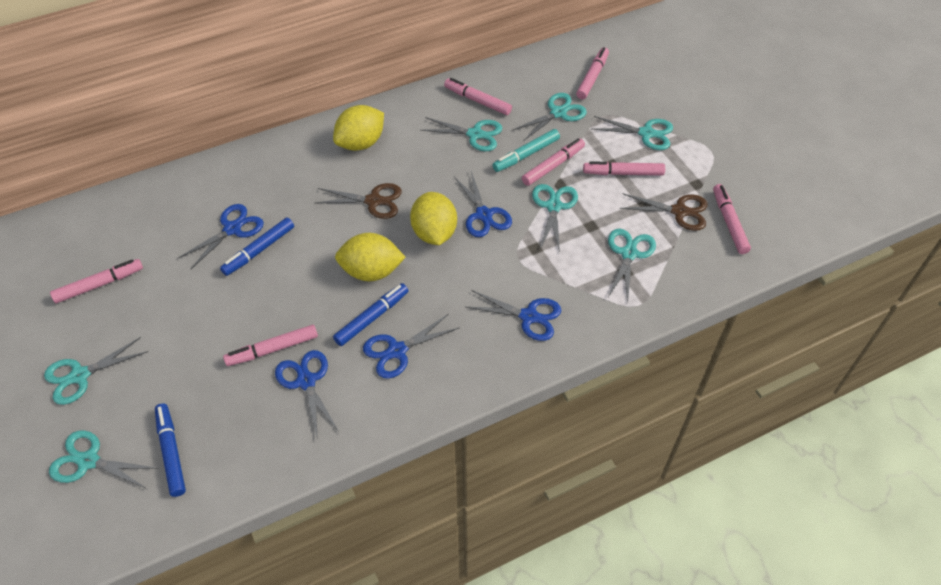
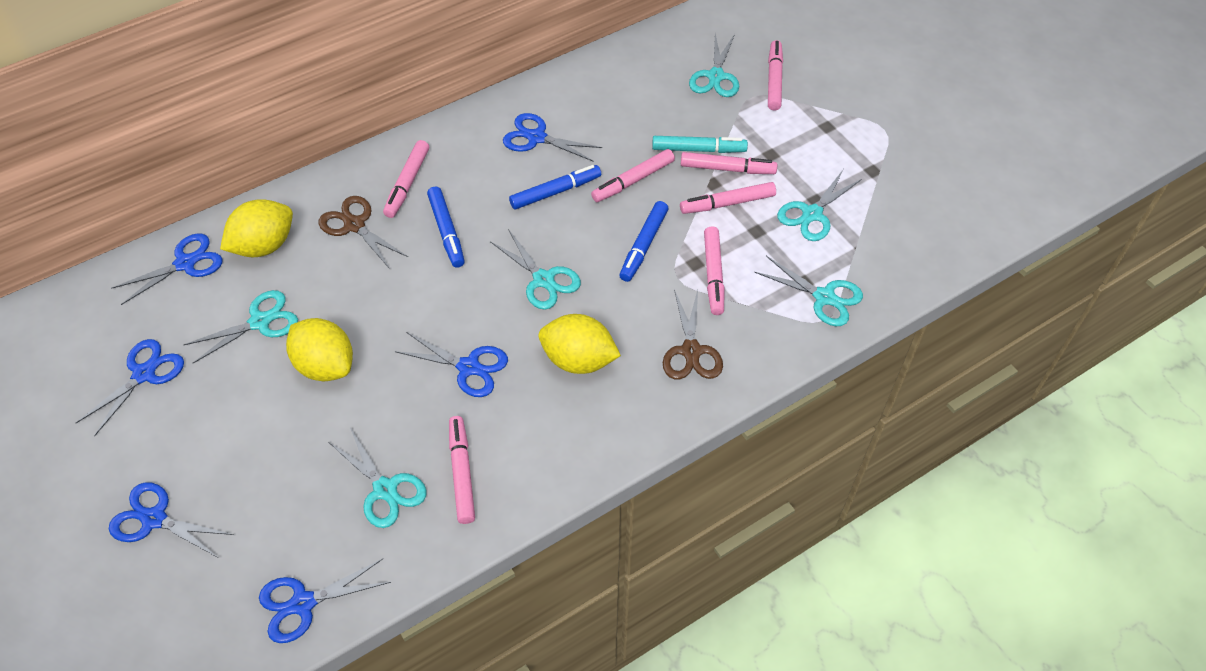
blue scissors: [178,204,264,269] [275,350,339,441] [363,314,459,379] [454,171,512,237] [466,290,561,341] = 5 -> [76,339,184,436] [109,482,234,557] [111,233,222,305] [259,559,391,643] [395,332,508,397] [503,113,602,162] = 6
turquoise scissors: [44,337,148,405] [49,430,159,489] [420,117,502,151] [513,93,587,141] [532,184,578,252] [592,116,673,150] [608,229,656,301] = 7 -> [184,290,298,363] [329,427,427,528] [490,229,581,310] [689,33,739,97] [754,256,863,326] [777,169,862,241] = 6

